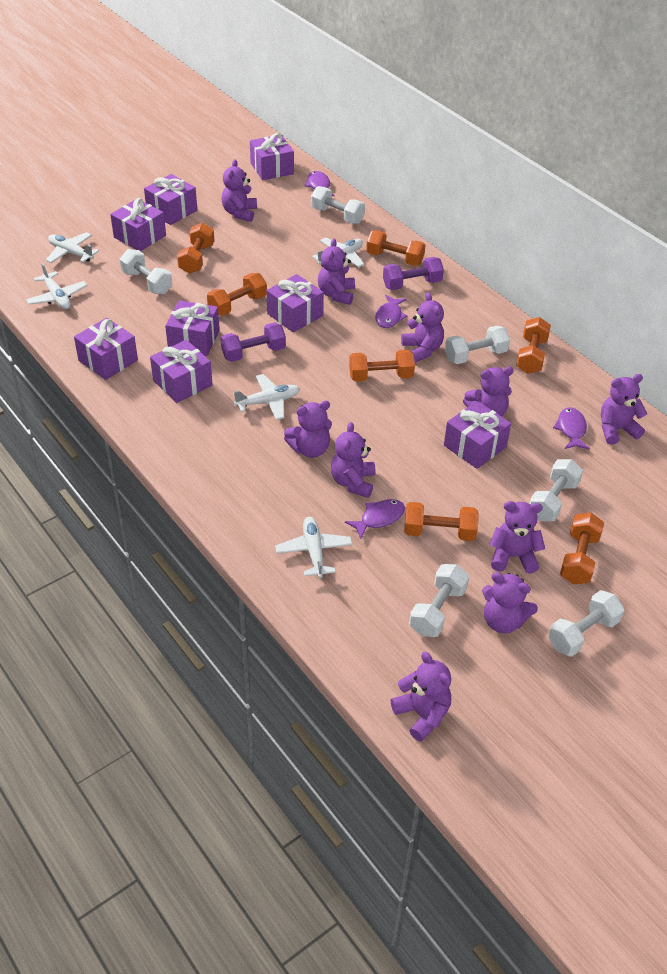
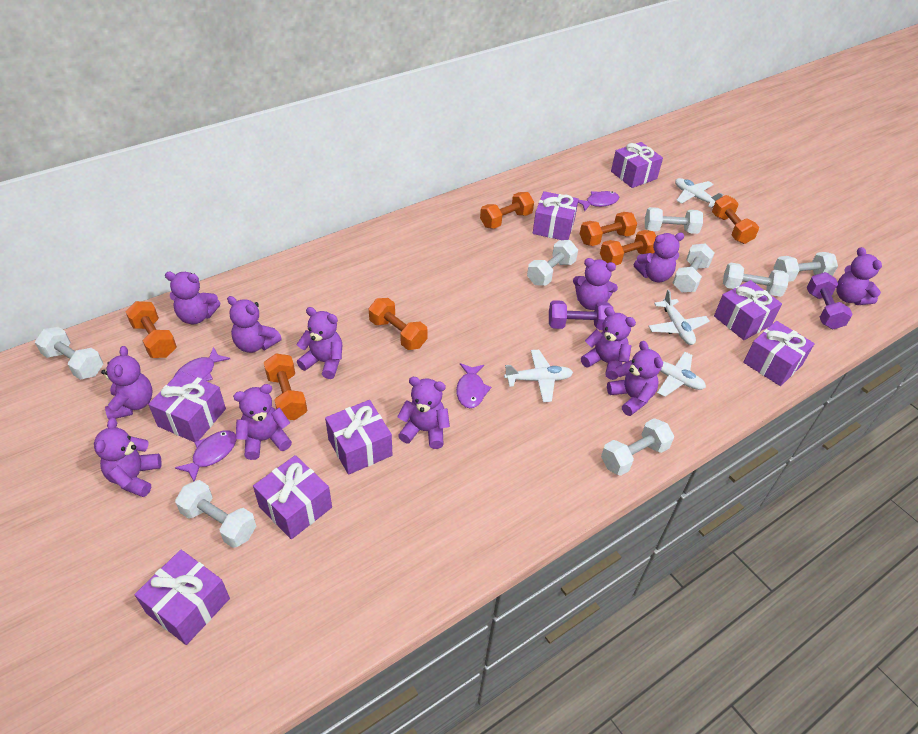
purple teddy bear: [221,159,257,222] [284,401,332,458] [318,238,355,305] [331,422,376,498] [391,652,451,742] [401,292,444,363] [463,367,514,417] [482,572,538,633] [489,501,545,574] [601,374,647,445] = 10 -> [94,418,162,497] [101,346,152,419] [165,272,220,324] [227,296,282,353] [233,384,292,460] [297,307,342,379] [397,377,450,449] [573,258,618,310] [581,307,636,380] [607,341,663,416] [634,233,684,282] [836,247,882,305] = 12
white dumbbell: [120,249,172,294] [311,186,365,224] [409,564,469,637] [445,326,510,364] [530,459,583,521] [548,590,624,657] = 6 -> [35,327,103,380] [175,480,256,548] [527,240,578,286] [601,418,674,476] [645,207,703,234] [673,244,714,292] [723,263,789,297] [773,252,838,282] = 8
white plane: [26,263,87,309] [46,232,99,263] [233,374,300,420] [275,517,353,578] [312,237,364,267] = 5 -> [504,350,573,402] [648,289,710,345] [648,347,706,397] [675,178,723,208] = 4

